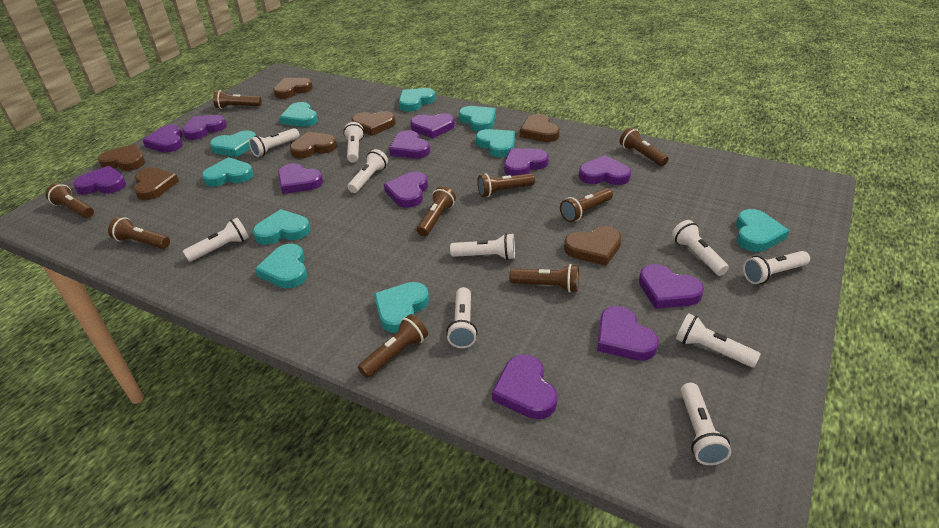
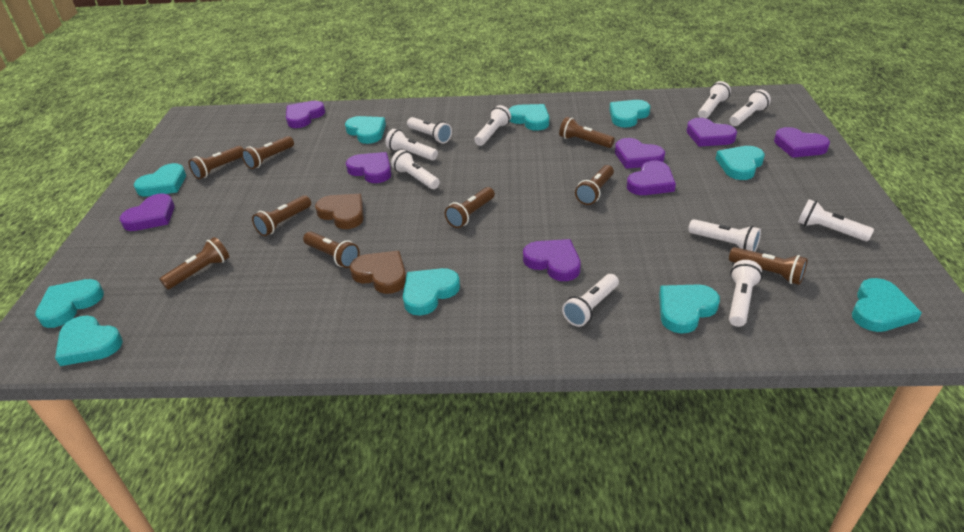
brown heart: [98,144,145,171] [134,167,179,200] [273,78,313,99] [290,132,337,159] [352,111,396,136] [520,114,560,142] [564,226,621,266] = 7 -> [315,194,364,229] [350,251,406,294] = 2
purple heart: [73,166,126,194] [143,125,183,153] [182,115,227,140] [278,163,323,194] [384,172,428,208] [389,130,430,159] [410,113,455,139] [492,354,558,419] [504,148,549,176] [579,155,631,185] [597,306,659,361] [639,264,704,309] = 12 -> [120,193,175,231] [286,101,325,128] [346,152,391,183] [523,239,581,281] [615,138,665,169] [627,160,676,195] [687,118,737,147] [774,127,830,158] = 8

